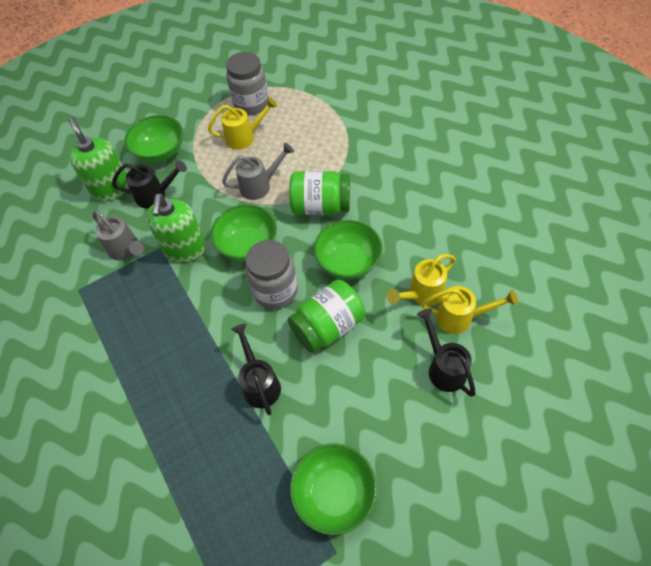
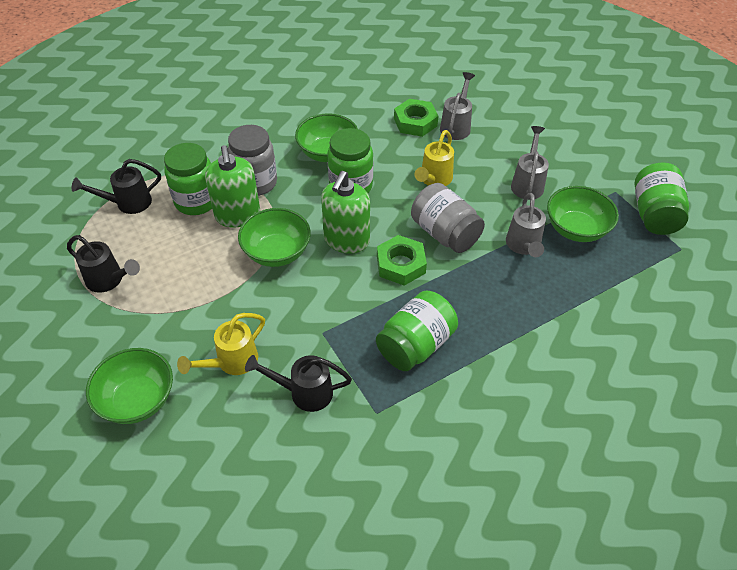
green jar: [288,280,365,353] [289,171,350,215] = 2 -> [164,143,212,215] [327,128,373,193] [376,291,458,371] [634,162,689,235] = 4
green nut: none = 0 -> [377,235,427,286] [394,99,438,137] = 2
grey watering can: [92,210,144,260] [222,143,294,200] = 2 -> [440,72,475,140] [506,193,546,257] [511,126,549,200] = 3
yellow watering can: [208,97,277,150] [386,254,456,306] [421,286,518,334] = 3 -> [177,313,265,375] [415,130,454,186] = 2

